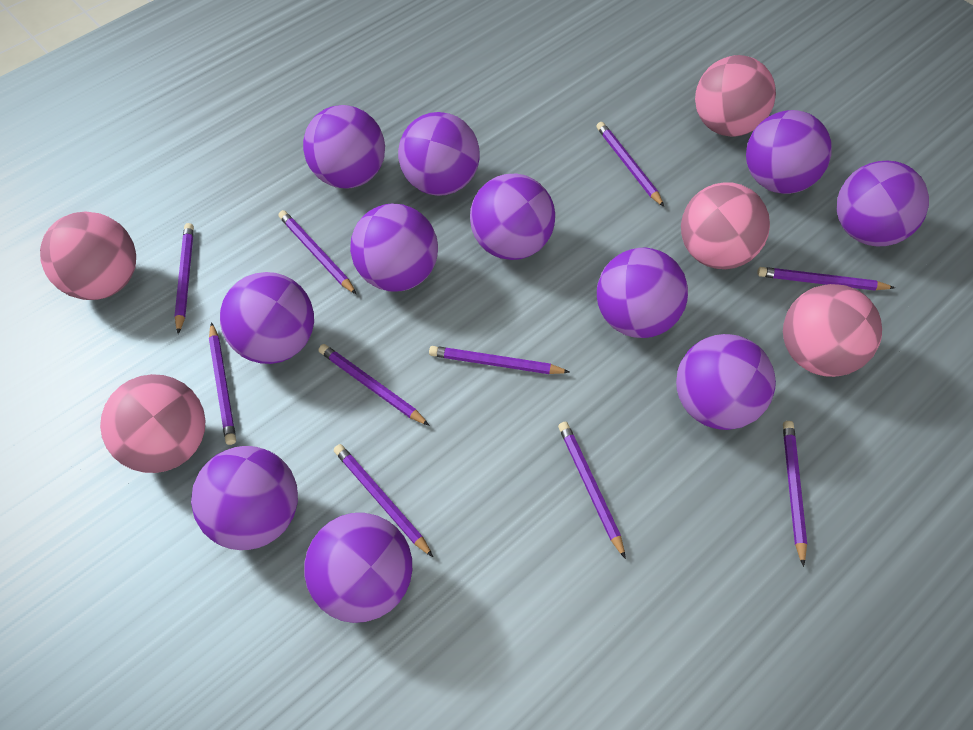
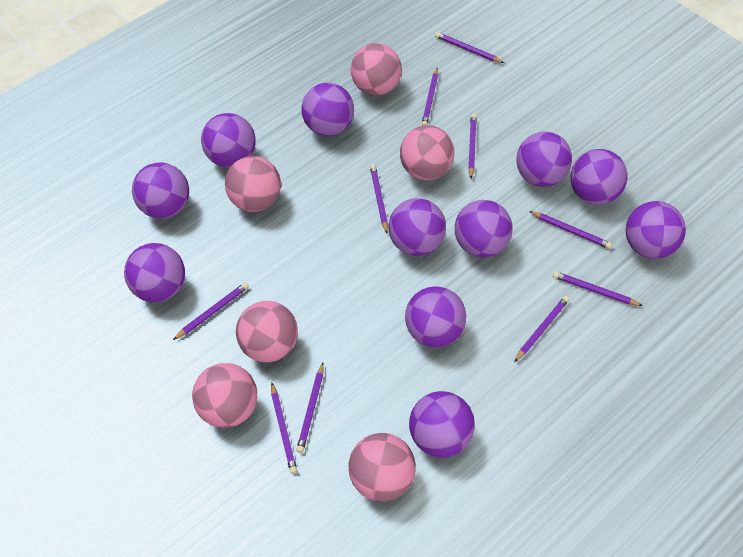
pink ball: [40,211,136,300] [100,374,206,473] [681,182,770,269] [695,55,776,136] [783,284,882,377] = 5 -> [192,363,257,428] [225,156,281,212] [236,301,298,362] [348,433,416,501] [351,43,402,96] [400,125,454,180] = 6

